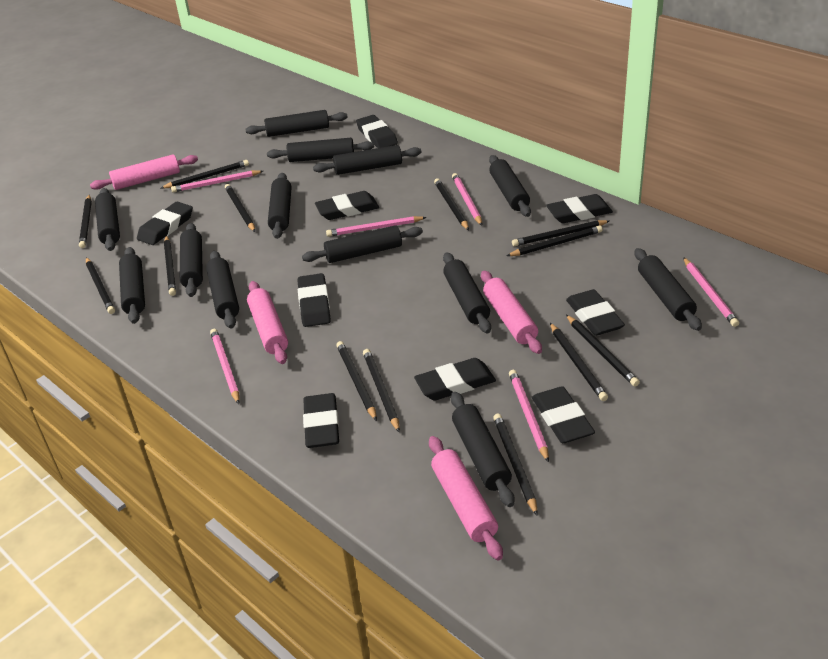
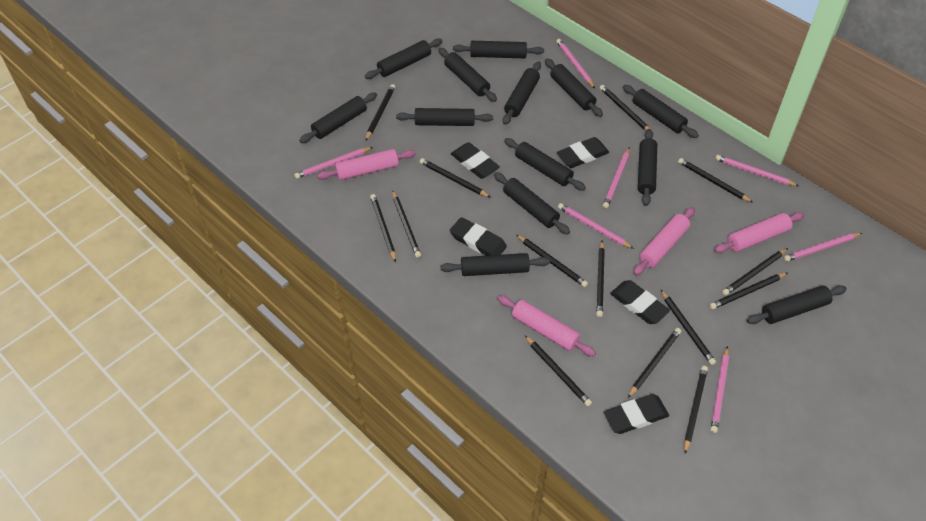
black eraser: [137,201,193,245] [297,273,331,327] [303,393,339,448] [315,191,379,220] [356,115,398,148] [414,358,496,401] [532,386,595,443] [546,194,613,223] [566,289,625,336] = 9 -> [450,217,507,256] [451,142,500,179] [557,137,609,168] [604,394,669,434] [610,280,670,324] = 5
black pencil: [79,195,92,248] [86,257,115,314] [161,160,249,189] [164,235,176,296] [225,184,255,232] [336,341,377,421] [363,349,400,433] [434,178,469,230] [493,414,538,516] [506,225,603,256] [512,220,609,247] [550,323,608,401] [566,315,640,387] = 13 -> [366,84,395,140] [370,194,396,262] [392,191,421,258] [420,158,490,197] [517,235,588,287] [525,336,592,406] [596,241,605,317] [600,85,650,131] [628,328,681,398] [661,290,716,365] [678,158,753,203] [684,366,708,454] [710,273,787,309] [722,248,788,295] = 14
pink pencil: [171,170,263,193] [210,329,240,404] [326,216,427,237] [452,173,482,226] [509,370,549,463] [683,257,739,327] = 6 -> [294,147,373,179] [557,39,595,88] [558,203,634,249] [603,147,630,208] [711,346,729,433] [715,155,799,186] [784,233,862,262] = 7

